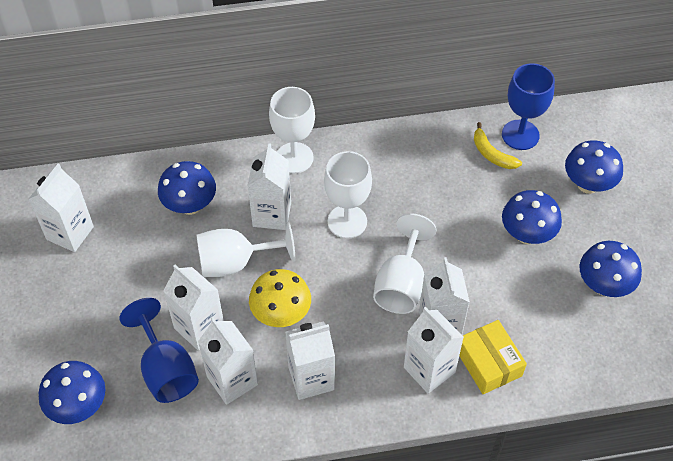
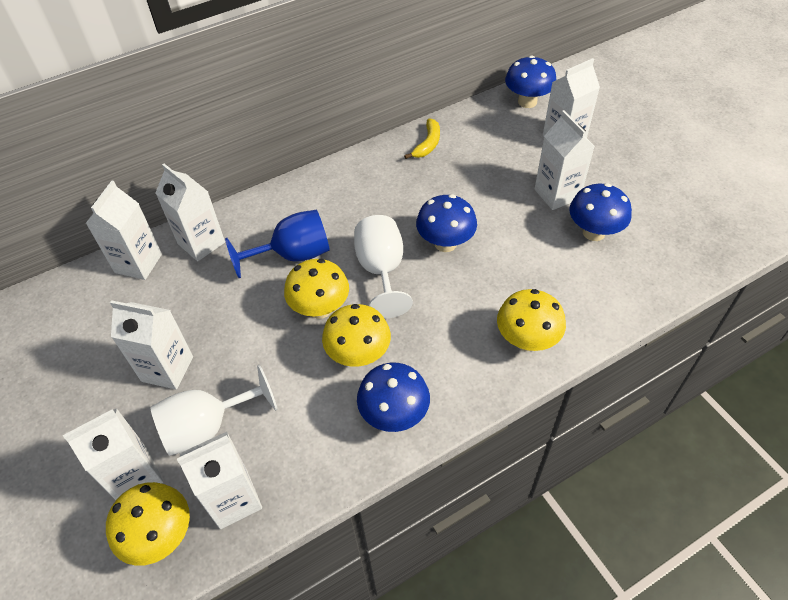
blue goblet: [119,298,199,403] [502,63,555,150] = 2 -> [225,210,330,278] = 1
blue mushroom: [39,361,105,424] [158,161,216,215] [502,190,562,244] [565,141,623,194] [579,241,642,297] = 5 -> [357,363,430,432] [416,194,477,252] [505,55,556,108] [569,183,632,241] = 4
white goblet: [196,222,295,277] [269,87,315,174] [324,151,372,239] [373,213,437,314] = 4 -> [150,365,277,456] [354,215,413,318] = 2
yellow box: [459,320,527,394] = 1 -> none = 0
yellow mushroom: [249,269,311,327] = 1 -> [106,482,190,566] [284,259,349,319] [322,304,391,367] [497,289,566,351] = 4

